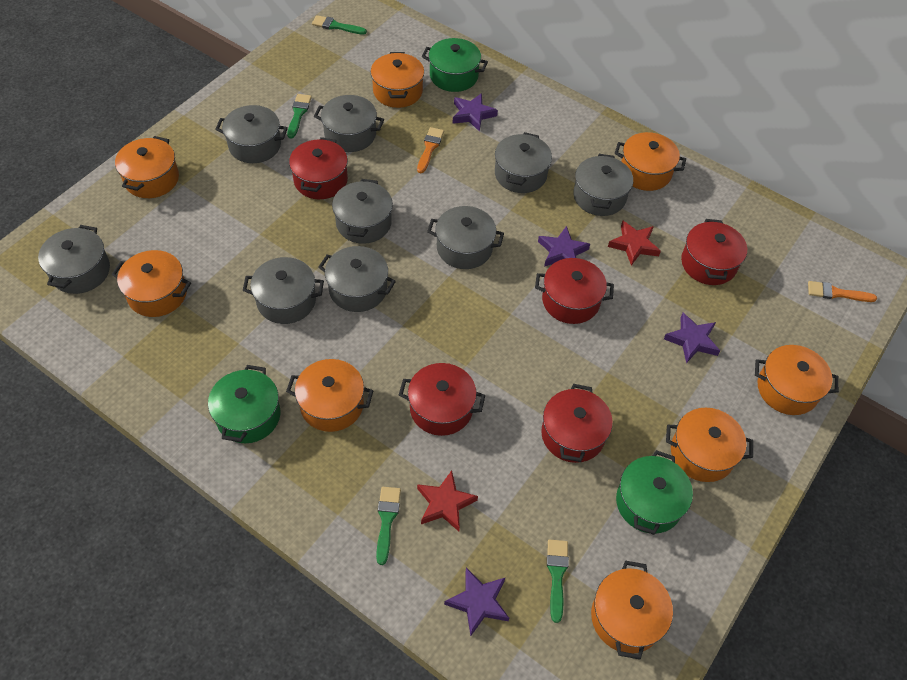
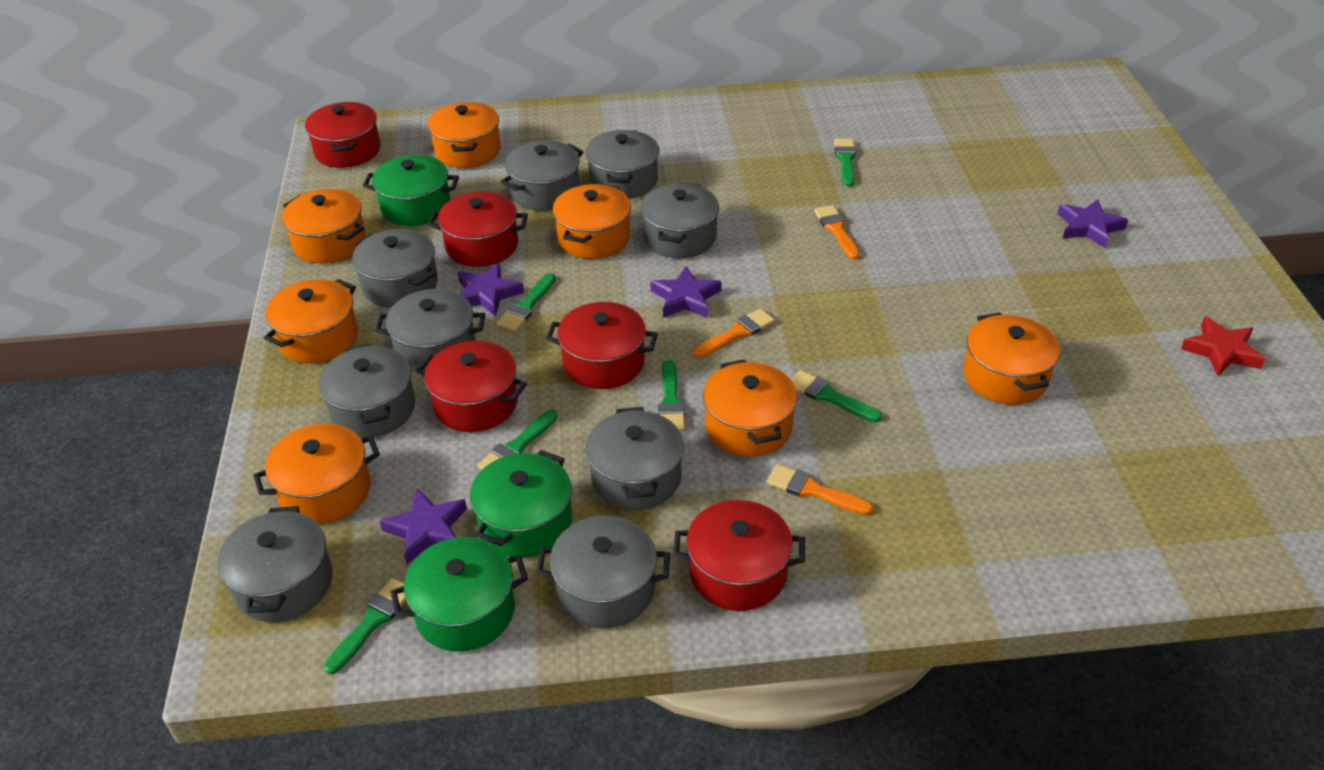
green brush: [287,94,312,138] [312,15,367,35] [376,487,401,565] [547,539,569,623] = 4 -> [324,578,406,674] [478,409,558,470] [497,273,555,331] [658,360,685,431] [791,370,882,422] [834,139,856,187] = 6
orange brush: [417,127,444,173] [808,281,877,302] = 2 -> [694,309,775,358] [767,464,873,515] [814,205,860,260] = 3
orange pot: [112,250,191,317] [115,136,179,198] [286,359,373,432] [371,52,424,108] [591,561,673,660] [615,132,686,191] [666,408,753,482] [755,345,839,415] = 8 -> [253,424,380,524] [264,279,358,364] [282,189,366,264] [428,102,501,168] [552,183,631,259] [703,359,797,457] [963,312,1060,405] = 7
red star: [417,470,478,531] [608,220,661,266] = 2 -> [1181,316,1265,376] = 1

